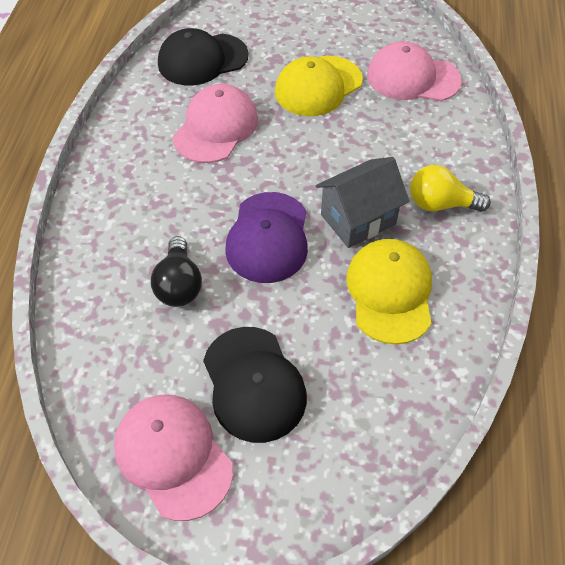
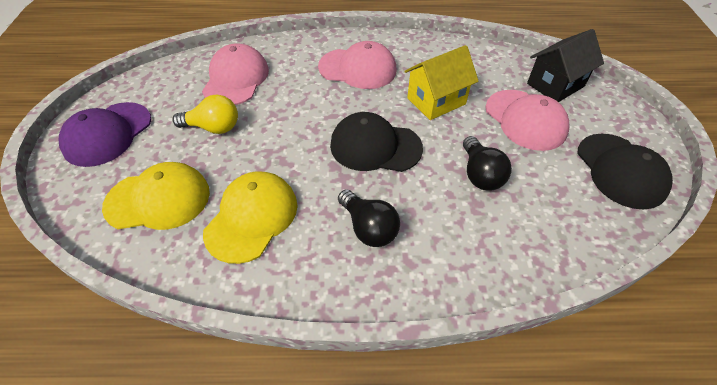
black house: none = 0 -> [527,29,604,102] = 1
black light bulb: [151,236,202,307] = 1 -> [338,189,400,247] [463,136,512,191] = 2
grey house: [316,157,409,248] = 1 -> none = 0
yellow house: none = 0 -> [404,45,479,120] = 1

